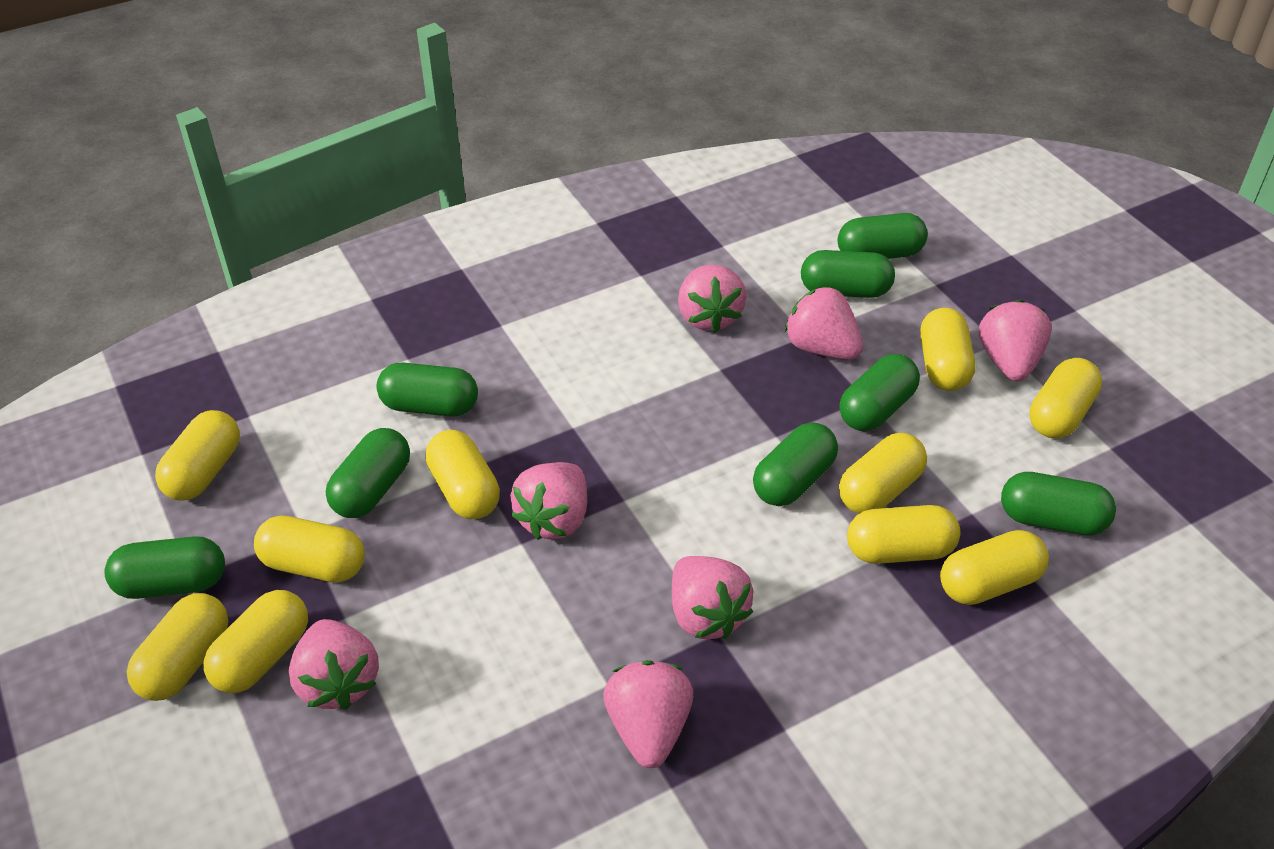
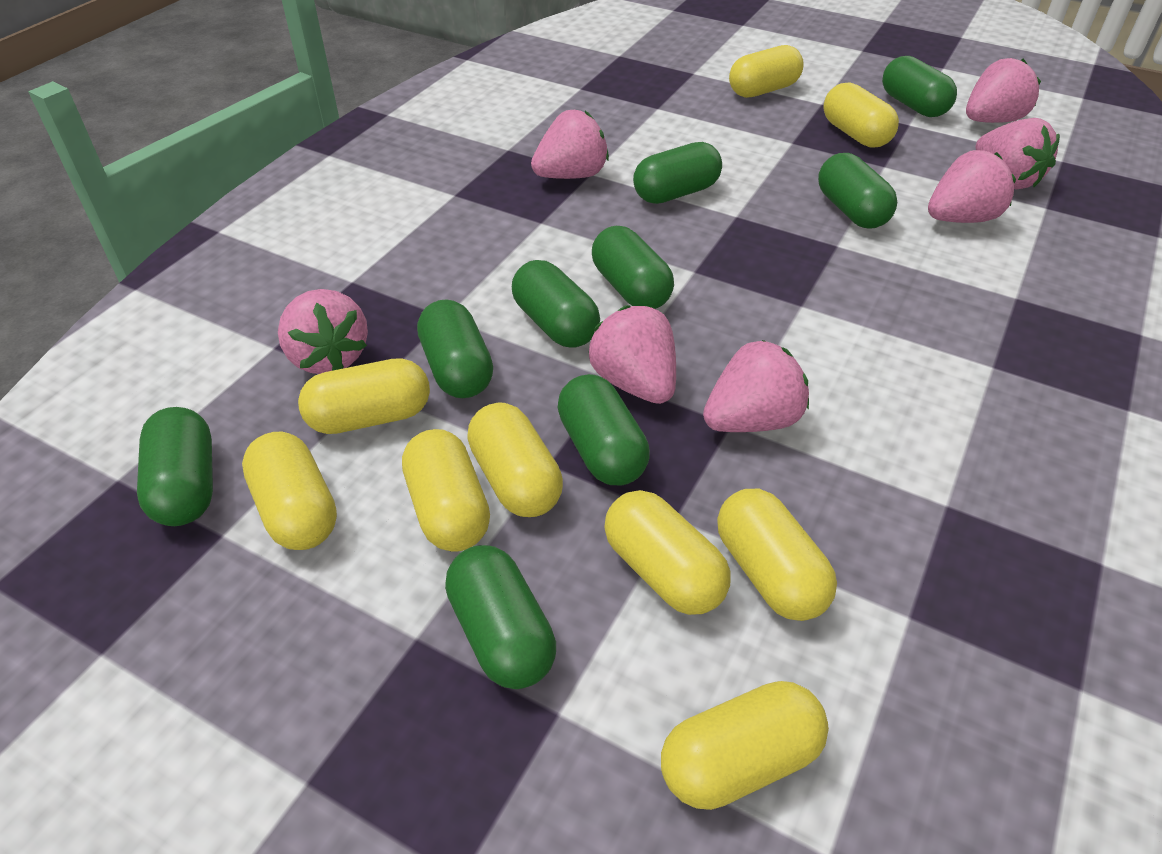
green capsule: [105,536,225,599] [326,428,410,518] [376,362,478,416] [753,422,838,506] [801,250,895,298] [838,213,928,259] [839,354,920,431] [1001,472,1116,536] = 8 -> [137,407,213,526] [417,299,493,398] [445,545,556,689] [512,260,600,348] [557,374,650,485] [592,226,674,309] [633,142,722,204] [818,153,897,229] [882,56,957,117] = 9
yellow capsule: [127,593,228,701] [155,410,240,501] [203,590,308,693] [254,516,365,583] [425,430,500,519] [839,433,927,514] [847,505,960,564] [920,308,975,391] [940,530,1049,605] [1029,358,1102,439] = 10 -> [242,432,337,550] [298,358,430,434] [402,429,490,551] [467,403,563,517] [604,490,730,615] [661,681,829,810] [717,489,837,621] [729,45,804,98] [823,82,899,148] = 9

